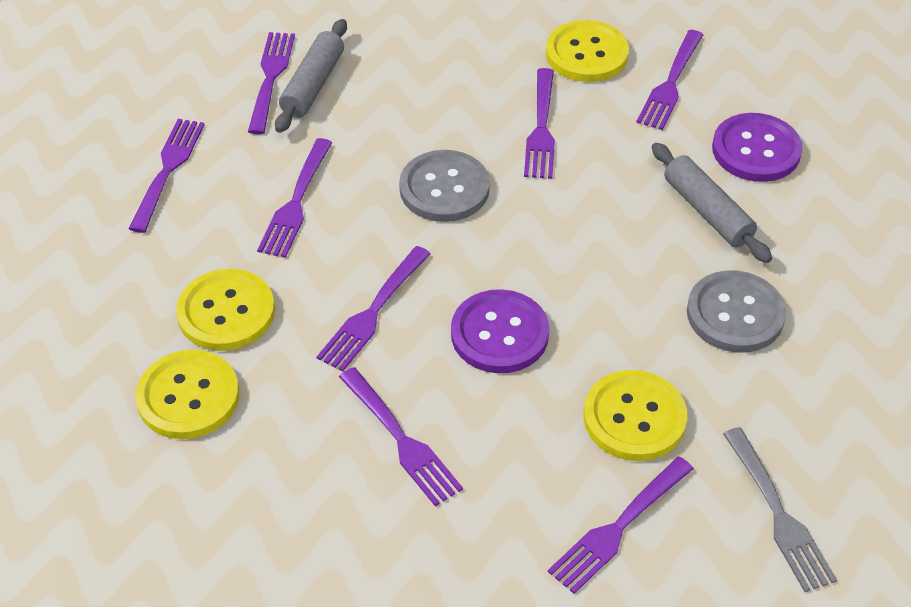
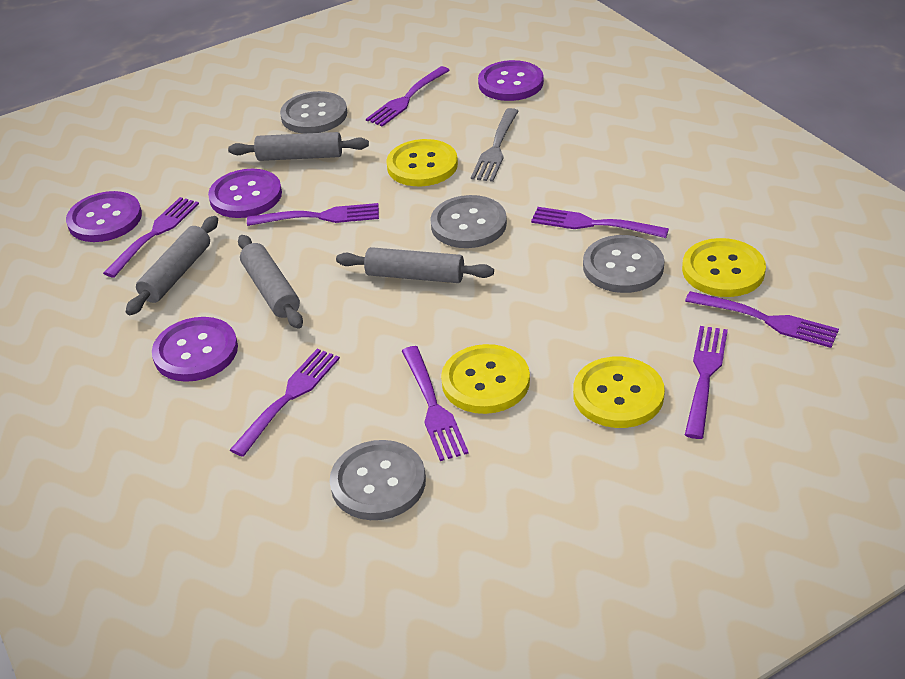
grey button: [399,150,490,222] [687,270,786,353] = 2 -> [280,91,347,134] [330,440,426,520] [430,195,507,248] [583,235,664,293] = 4
grey rolling pin: [275,19,347,133] [652,143,772,263] = 2 -> [126,216,218,315] [228,132,369,161] [238,235,303,329] [336,247,494,283] = 4
purple button: [451,289,549,373] [712,113,803,182] = 2 -> [66,191,142,242] [152,317,238,382] [208,169,282,218] [478,60,544,101] = 4

